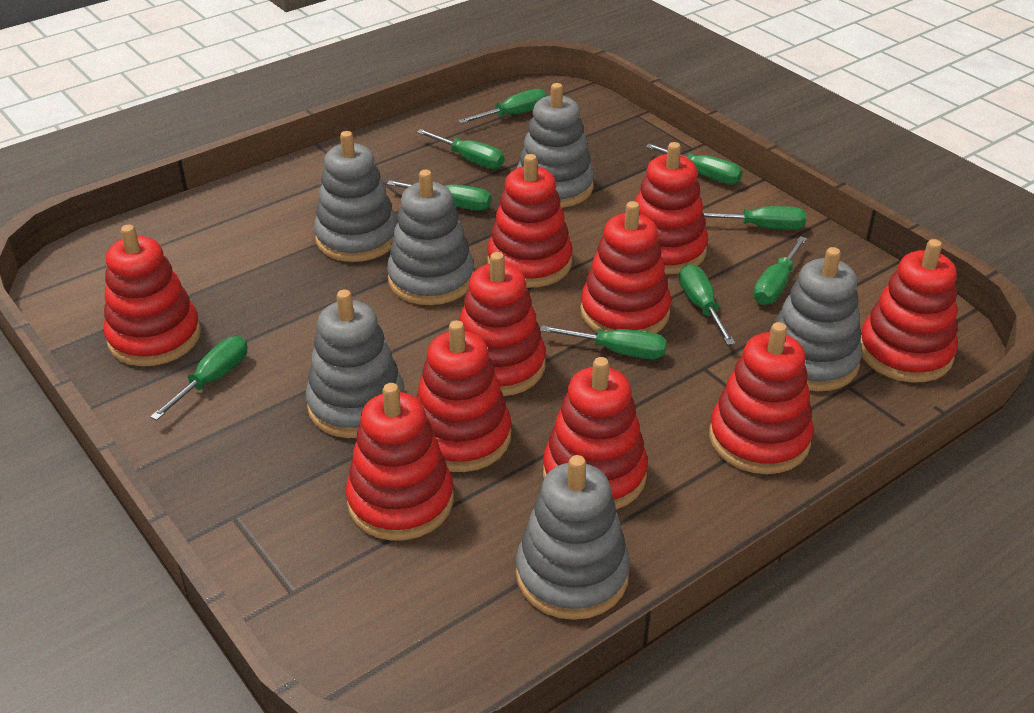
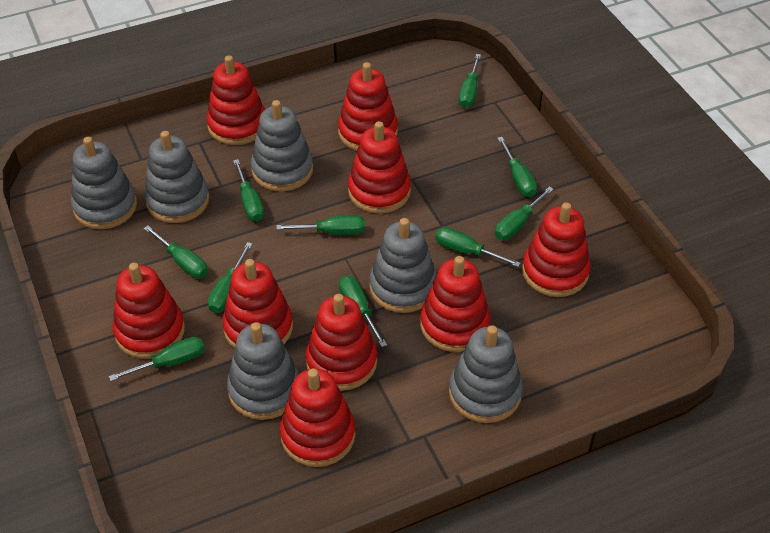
green screwdriver: [150,336,248,420] [387,180,491,211] [417,129,504,169] [458,89,547,124] [540,325,667,359] [646,144,743,184] [679,264,735,345] [703,206,806,230] [753,236,807,305] = 9 -> [109,337,205,381] [144,226,208,278] [208,242,253,313] [233,159,264,222] [276,215,365,235] [339,276,387,347] [436,227,521,267] [458,54,481,108] [495,187,554,240] [497,137,537,197] = 10
red stacking toy: [104,225,201,366] [346,383,454,541] [416,320,511,472] [460,252,546,396] [487,154,573,288] [543,357,648,510] [580,201,671,333] [635,142,708,274] [709,322,814,474] [861,239,958,382] = 10 -> [113,263,185,359] [206,55,265,145] [222,259,293,348] [280,369,355,467] [305,294,377,391] [338,62,398,151] [348,121,411,214] [420,256,490,352] [522,202,590,297] = 9

